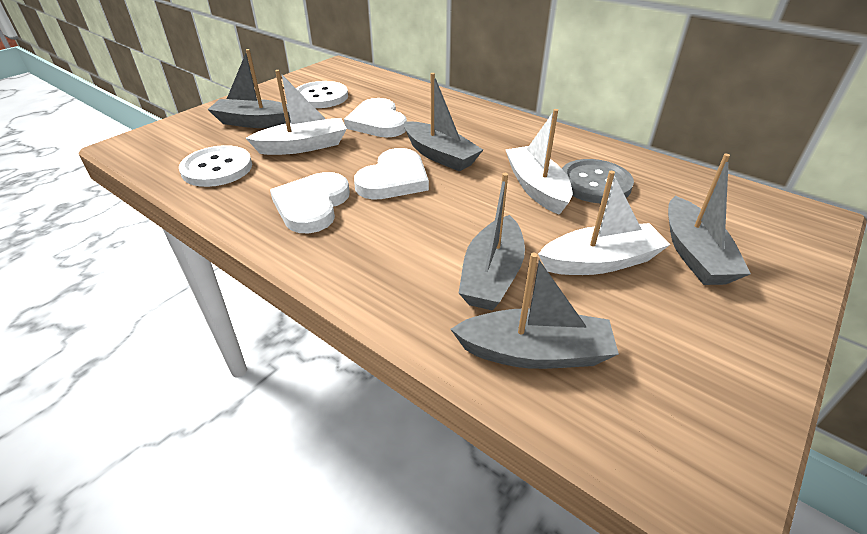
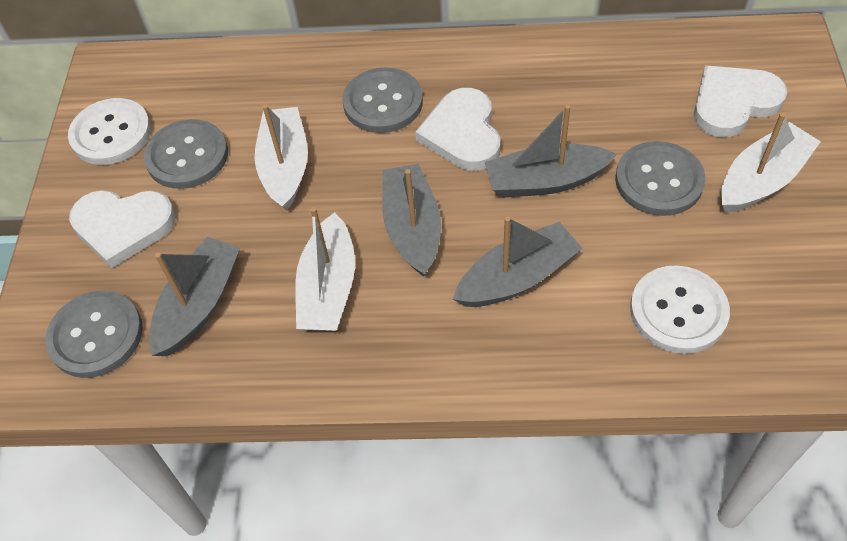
grey boat: [207,49,291,128] [404,73,483,171] [451,253,619,369] [459,173,525,311] [668,154,751,285] = 5 -> [149,237,240,356] [382,164,441,277] [453,216,582,307] [485,105,617,198] = 4
grey button: [562,159,634,204] = 1 -> [45,291,143,378] [144,119,228,189] [343,67,423,133] [615,141,706,216] = 4

